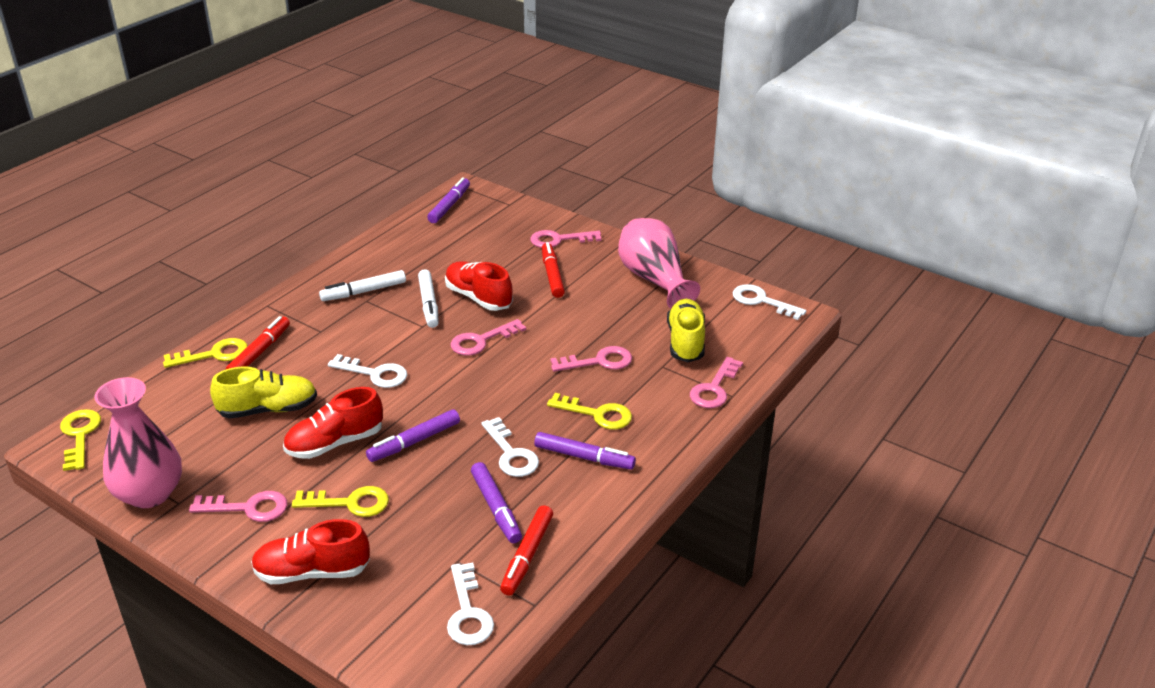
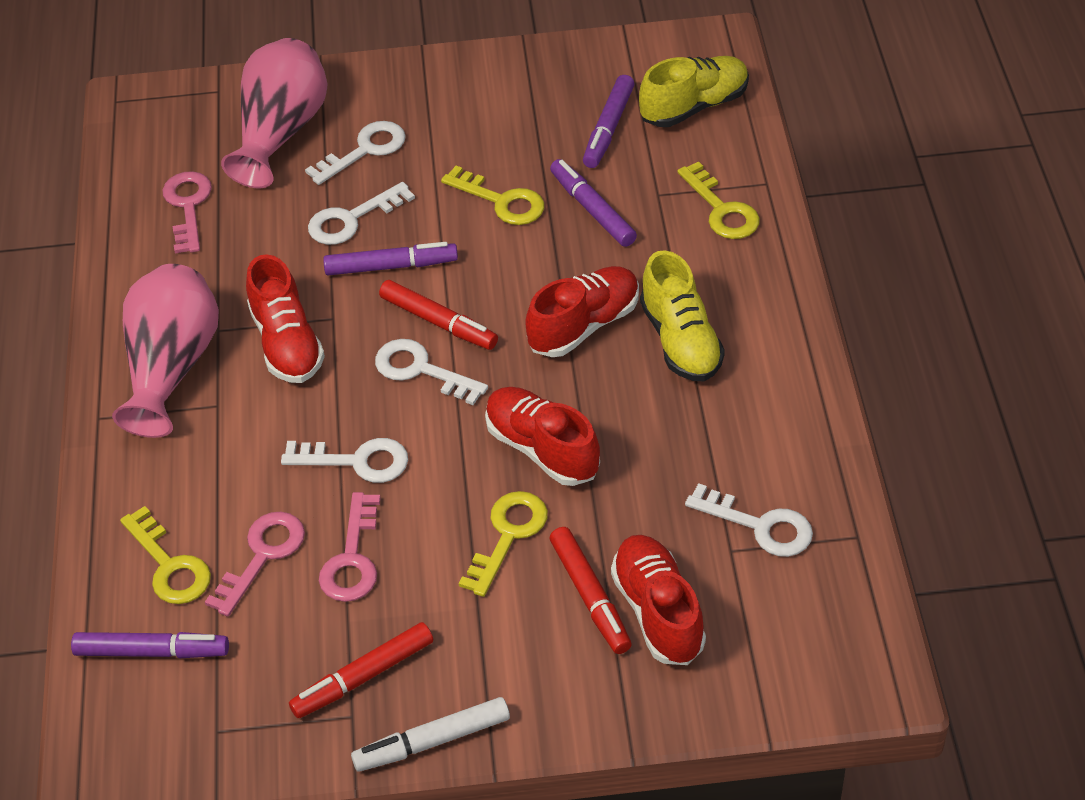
pink key: [189,491,287,522] [450,319,526,356] [530,230,602,248] [550,346,632,372] [690,357,743,408] = 5 -> [162,171,212,253] [205,512,305,617] [319,492,381,602] = 3
red shoe: [251,519,370,584] [283,387,383,459] [445,261,513,311] = 3 -> [246,254,325,383] [485,387,600,486] [525,266,639,357] [611,535,706,665] = 4
white key: [328,354,407,388] [447,563,494,645] [482,417,539,477] [733,284,806,320] = 4 -> [281,438,408,483] [305,121,406,185] [308,182,415,245] [375,339,488,405] [685,483,813,557] = 5
white marker: [319,270,406,301] [418,270,439,328] = 2 -> [351,697,510,772] = 1

